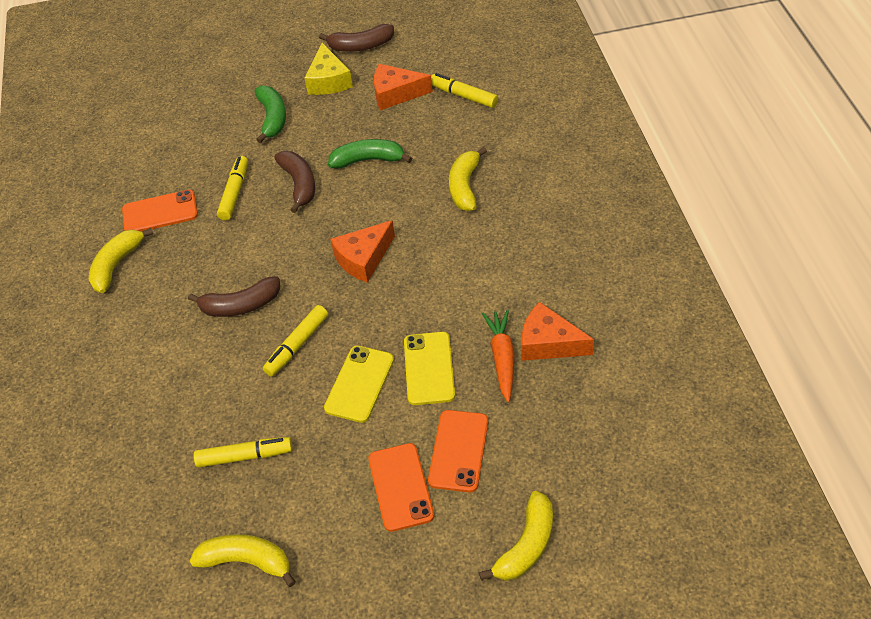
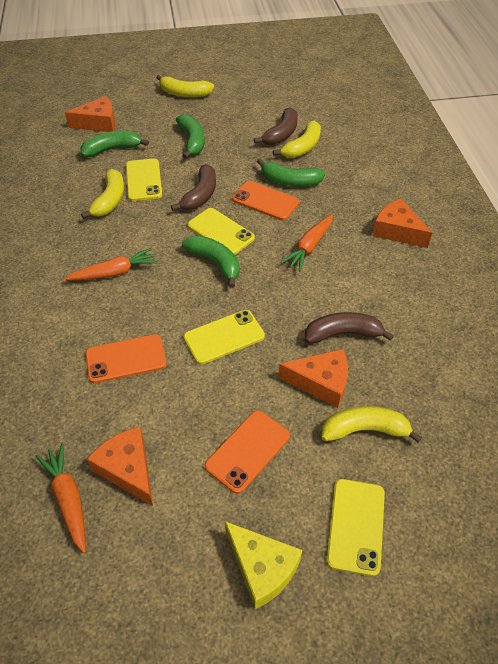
green banana: [255,86,286,143] [328,139,412,168] = 2 -> [80,131,149,157] [176,114,204,159] [182,235,240,288] [257,159,325,186] = 4
orange carrot: [482,310,515,402] = 1 -> [35,444,86,553] [64,248,157,281] [281,214,333,271] = 3
orange cheese: [330,220,395,283] [374,64,433,110] [522,302,594,361] = 3 -> [65,96,116,132] [87,427,153,506] [279,349,348,408] [372,198,432,248] = 4
yellow marker: [194,437,292,468] [217,156,248,220] [263,305,328,376] [431,73,498,108] = 4 -> none = 0
yellow phone: [324,346,394,423] [404,332,455,405] = 2 -> [126,159,162,201] [184,310,265,364] [188,208,255,255] [327,479,385,576] = 4

